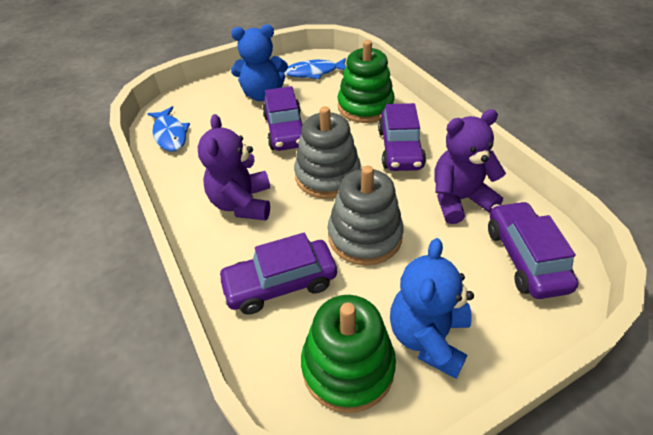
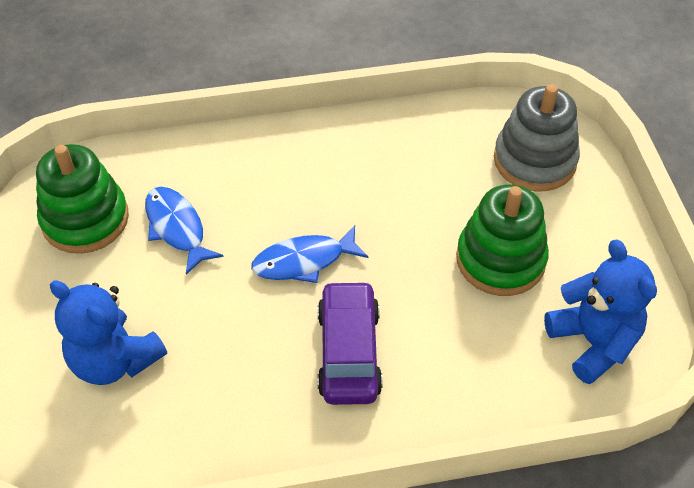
grey stacking toy: [294,106,361,199] [328,166,404,266] = 2 -> [494,84,580,192] = 1
purple car: [217,233,337,314] [262,86,303,151] [378,103,426,171] [488,201,579,299] = 4 -> [317,280,383,405] = 1
purple teddy bear: [198,114,270,220] [434,109,506,224] = 2 -> none = 0

